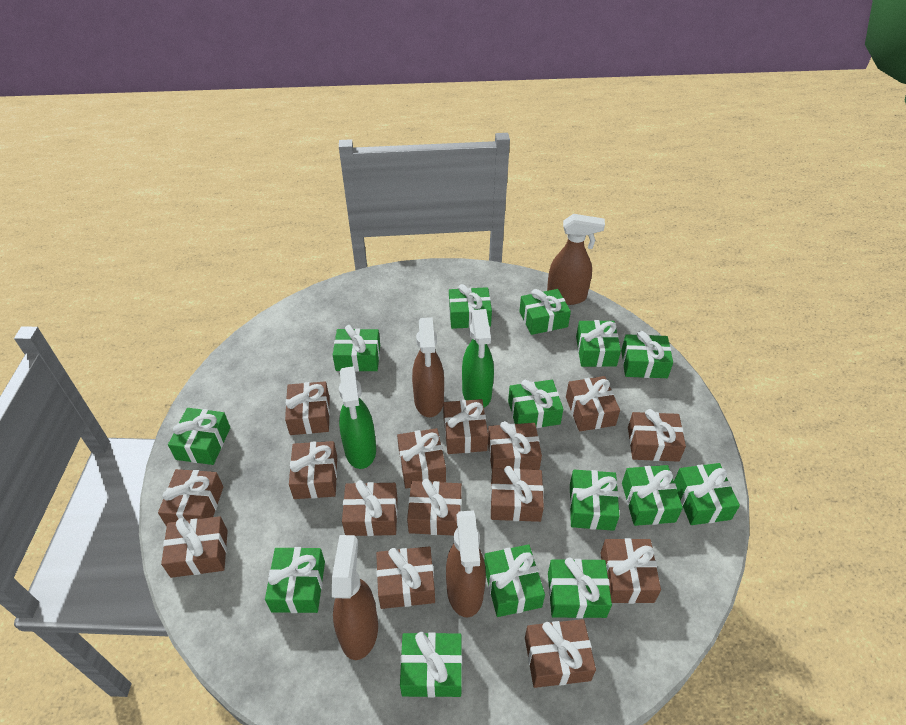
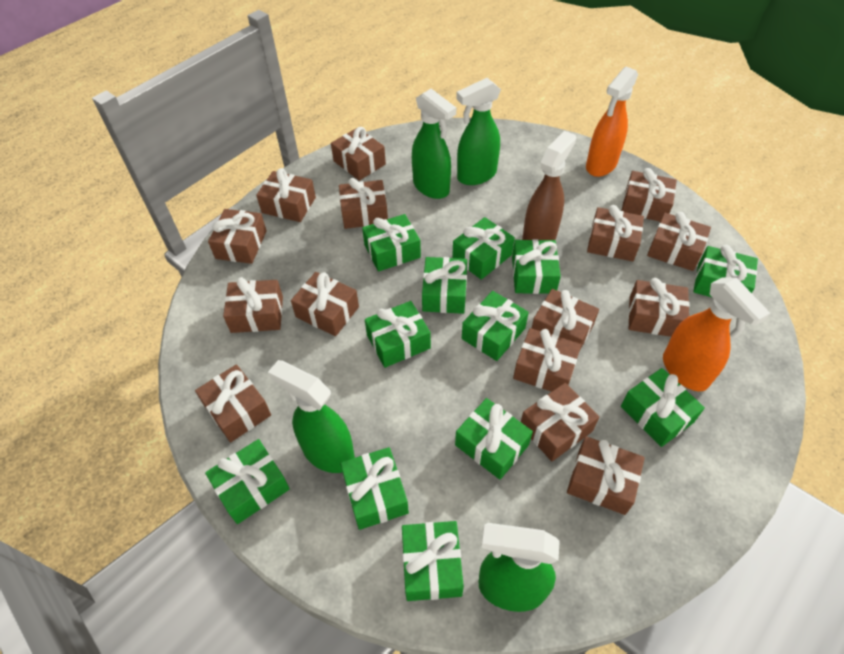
brown spray bottle: [332,535,378,660] [412,317,444,417] [446,510,486,617] [547,214,605,305] = 4 -> [522,131,576,240] = 1
green gift: [168,408,230,465] [265,547,325,613] [333,325,380,372] [400,632,462,697] [449,284,492,329] [484,544,545,617] [508,380,563,428] [519,289,571,335] [548,558,612,618] [570,470,619,531] [576,320,621,367] [621,331,673,378] [622,465,683,526] [674,463,740,525] = 14 -> [205,439,290,524] [340,447,409,530] [362,214,421,272] [365,301,431,368] [402,521,464,601] [422,257,467,314] [452,217,515,280] [455,398,533,480] [462,291,529,361] [512,239,561,294] [621,368,705,447] [693,245,758,298] = 12
green spray bottle: [339,366,376,469] [462,309,494,407] = 2 -> [268,360,355,473] [412,89,456,199] [456,78,501,185] [479,523,560,612] = 4
orange spray bottle: none = 0 -> [586,67,638,177] [663,277,770,391] = 2

